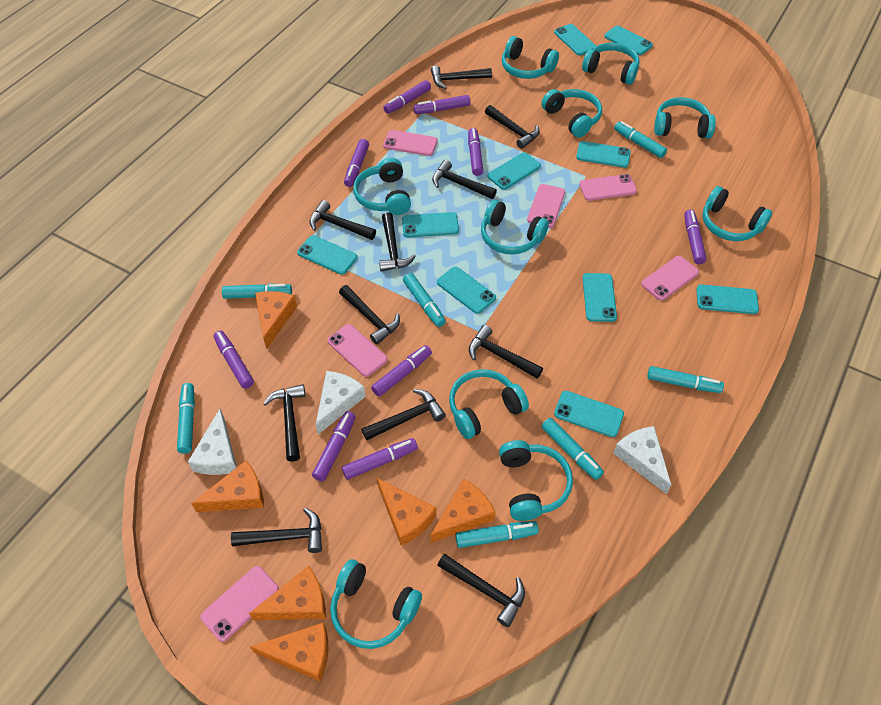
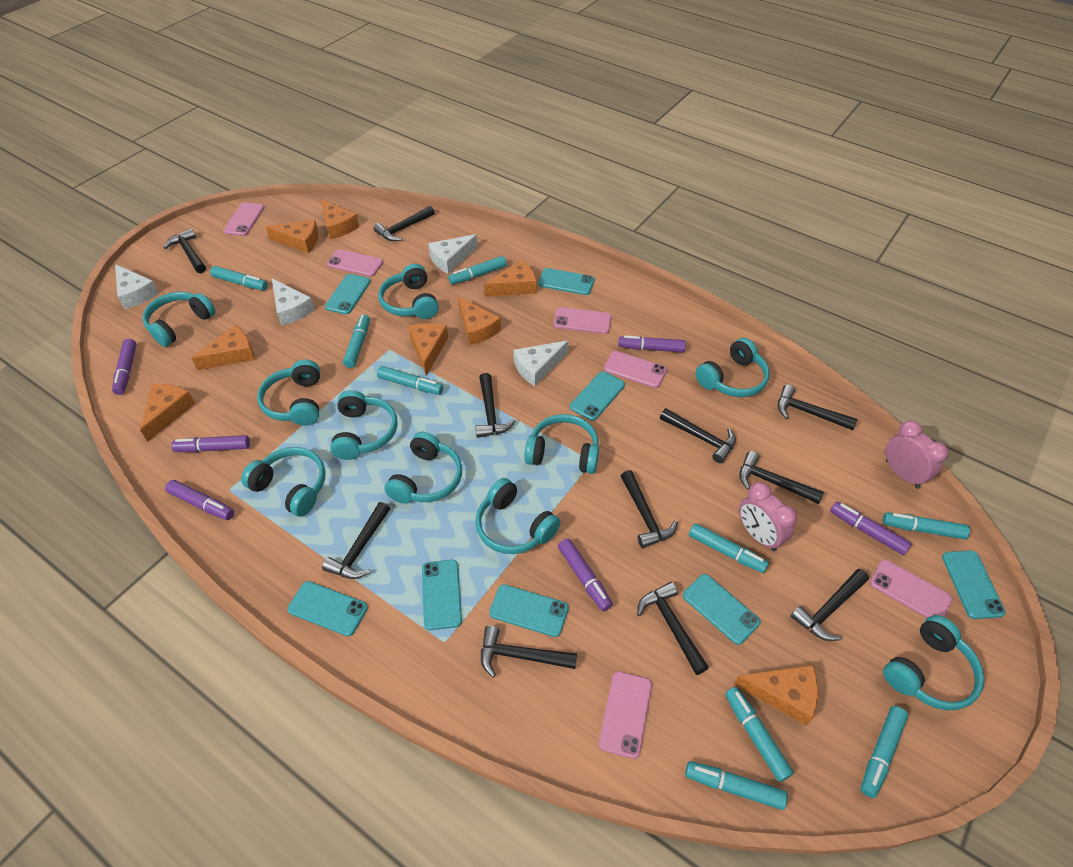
orange cheese: [191,460,264,512] [249,566,326,620] [250,622,328,682] [255,291,297,349] [377,478,436,545] [431,479,496,543] = 6 -> [140,384,195,442] [191,325,255,370] [266,220,319,253] [320,199,359,239] [409,323,448,376] [458,296,501,345] [484,260,537,297] [734,665,818,725] = 8
pink clock: none = 0 -> [739,482,797,551] [885,420,948,488] = 2
purple marker: [214,331,254,389] [312,411,356,482] [342,438,418,480] [344,139,369,187] [371,345,432,397] [383,80,431,114] [413,95,470,114] [468,128,483,176] [684,210,707,264] = 9 -> [112,339,137,395] [165,480,234,520] [171,435,250,452] [558,538,613,611] [618,335,686,353] [830,501,912,555] = 6
turquoise marker: [177,383,195,454] [222,284,292,299] [403,273,446,327] [456,521,539,548] [541,418,604,480] [614,121,667,158] [647,366,724,393] = 7 -> [210,266,268,290] [343,314,370,368] [377,366,443,395] [448,256,507,285] [685,761,788,810] [689,523,769,573] [725,687,794,782] [861,706,908,798] [883,512,970,540] = 9
turquoise phone: [297,235,357,275] [402,212,459,237] [437,267,496,314] [488,152,541,190] [554,24,596,56] [554,391,624,437] [576,141,631,168] [583,273,617,322] [604,26,653,55] [696,284,759,314] = 10 -> [288,581,368,636] [325,274,371,314] [422,560,462,630] [489,584,569,637] [538,268,594,295] [570,371,625,421] [683,574,760,645] [942,550,1006,619] = 8
white cheese: [188,409,237,475] [316,371,366,434] [613,426,671,494] = 3 -> [115,264,159,309] [272,279,315,326] [428,234,478,274] [513,340,568,386] = 4

